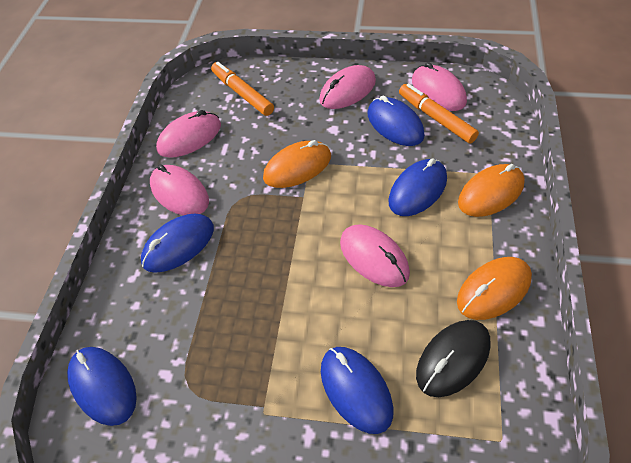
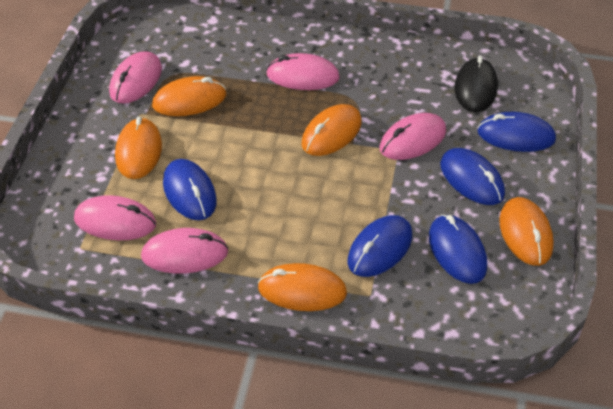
orange marker: [211,62,274,116] [399,84,479,143] = 2 -> none = 0
orange mouse: [263,140,331,188] [457,257,532,320] [458,164,525,217] = 3 -> [115,117,162,179] [152,76,226,116] [258,263,347,311] [301,104,362,156] [499,197,554,266] = 5

